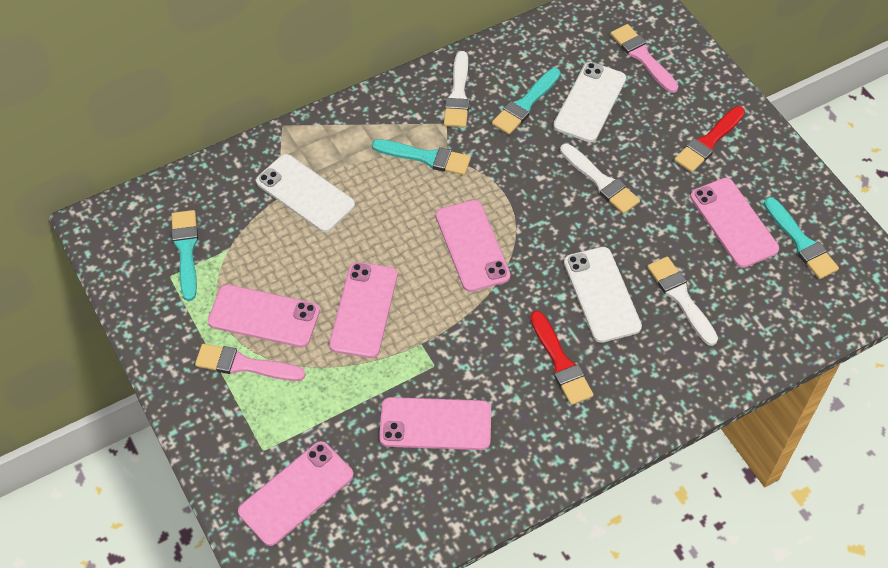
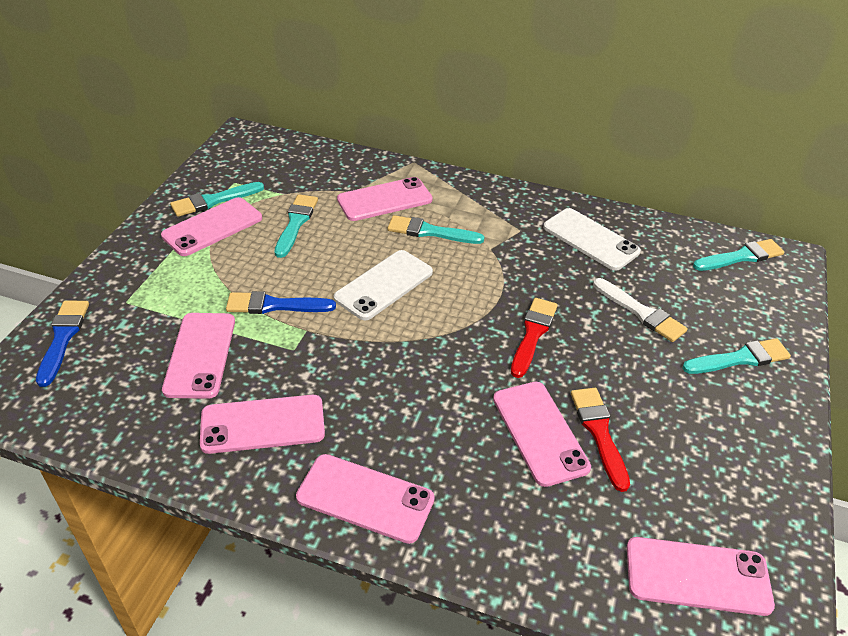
blue brush: none = 0 -> [36,301,89,387] [226,291,336,314] = 2
pink brush: [195,344,306,381] [611,24,678,93] = 2 -> none = 0
pink phone: [208,284,320,347] [238,441,353,546] [329,262,397,358] [379,397,491,450] [436,200,510,292] [690,178,779,268] = 6 -> [161,197,262,256] [162,313,235,399] [200,395,325,454] [296,454,435,544] [337,177,433,221] [493,382,591,487] [627,537,775,616] = 7
turquoise brush: [171,210,198,301] [372,139,471,175] [492,68,561,134] [764,197,839,279] = 4 -> [170,182,264,217] [274,194,318,258] [388,215,484,244] [682,338,791,374] [693,239,784,271] = 5
white brush: [444,51,469,127] [560,143,640,214] [647,256,718,346] = 3 -> [593,278,688,342] = 1
white phone: [256,154,355,232] [553,62,626,142] [564,247,642,343] = 3 -> [334,250,433,320] [543,208,641,271] = 2

